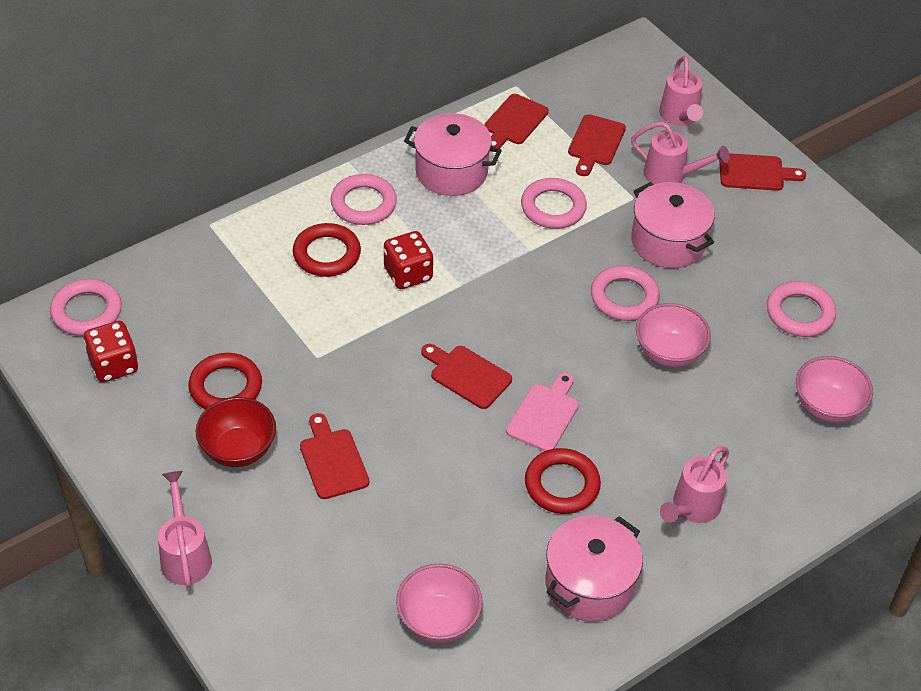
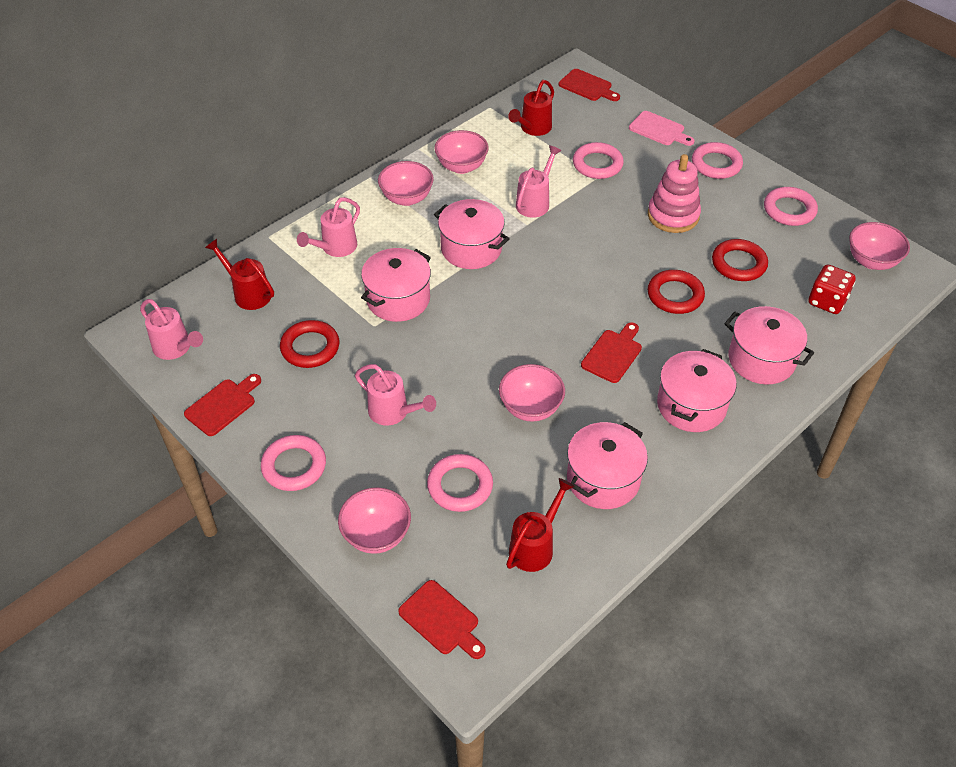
pink bowl: [396,564,483,643] [636,303,711,368] [796,356,873,423] = 3 -> [338,487,411,554] [378,161,434,206] [435,130,489,174] [499,364,565,421] [849,222,910,270] = 5
pink pot: [404,113,502,196] [546,515,643,622] [631,182,715,268] = 3 -> [361,248,431,322] [434,199,510,269] [567,422,648,509] [657,349,737,432] [724,306,814,384] = 5
pink stacking toy: none = 0 -> [648,154,701,233] = 1
red bowl: [196,397,276,467] = 1 -> none = 0
red cutting board: [300,413,369,499] [421,344,512,409] [484,94,549,152] [568,114,626,176] [719,153,806,191] = 5 -> [184,374,261,436] [398,580,486,659] [559,69,620,101] [581,322,642,383] = 4
red dice: [84,321,138,382] [384,231,433,289] = 2 -> [808,264,856,314] = 1
red watering can: none = 0 -> [205,239,274,310] [506,478,575,572] [508,80,554,136] = 3

